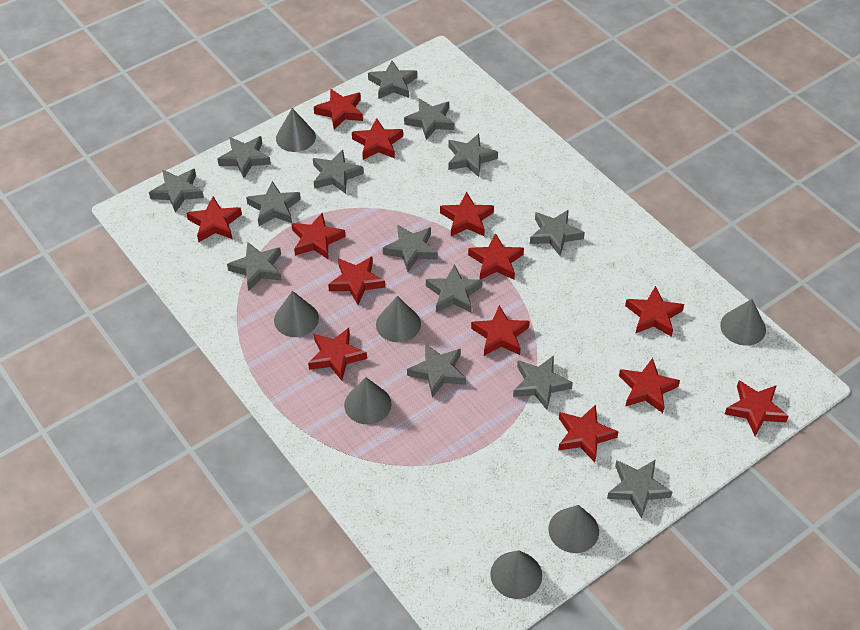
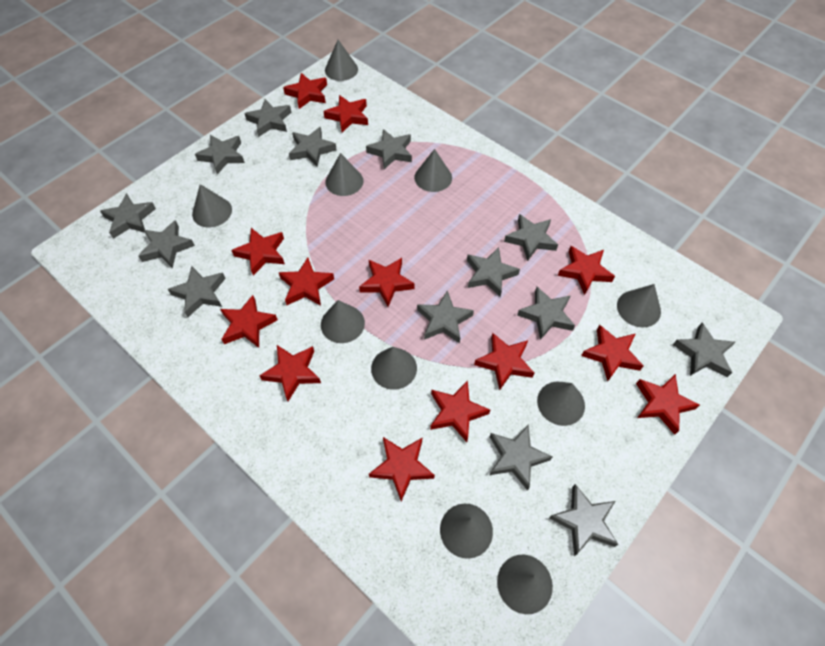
grey cone: [274,291,319,337] [276,108,316,152] [344,377,391,424] [376,296,421,342] [490,550,542,599] [548,505,599,553] [720,299,766,346] = 7 -> [192,184,232,227] [321,300,365,343] [325,40,358,81] [325,153,363,196] [371,347,417,390] [414,149,452,192] [440,504,493,559] [497,555,553,614] [537,382,585,426] [617,284,661,327] = 10

